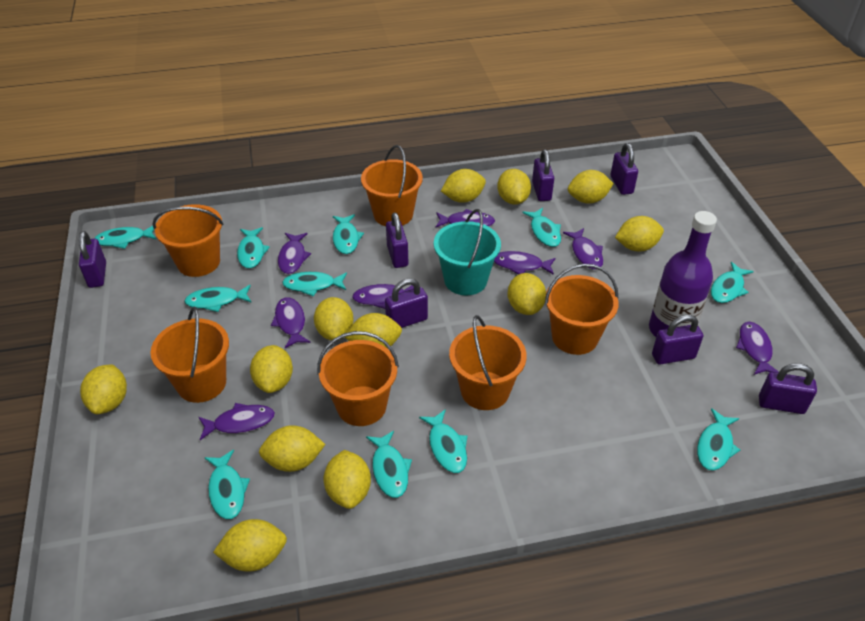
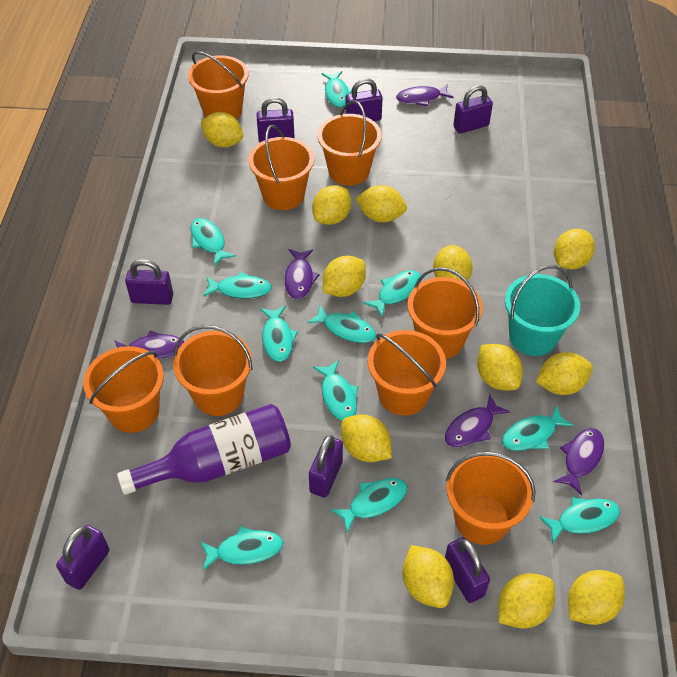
orange bucket: [151,307,229,403] [153,204,224,277] [317,331,399,426] [361,145,423,226] [449,315,527,410] [545,264,619,355] = 6 -> [83,346,164,433] [173,325,253,416] [188,51,249,119] [249,125,314,210] [318,100,382,186] [368,330,446,416] [407,267,483,359] [446,452,536,545] = 8
purple fish: [199,403,275,440] [271,297,311,348] [278,233,311,274] [352,284,414,309] [436,209,495,227] [494,251,556,275] [563,228,603,270] [736,322,779,375] = 8 -> [114,331,184,359] [284,249,320,299] [396,85,454,106] [445,394,510,447] [554,428,604,495] = 5

